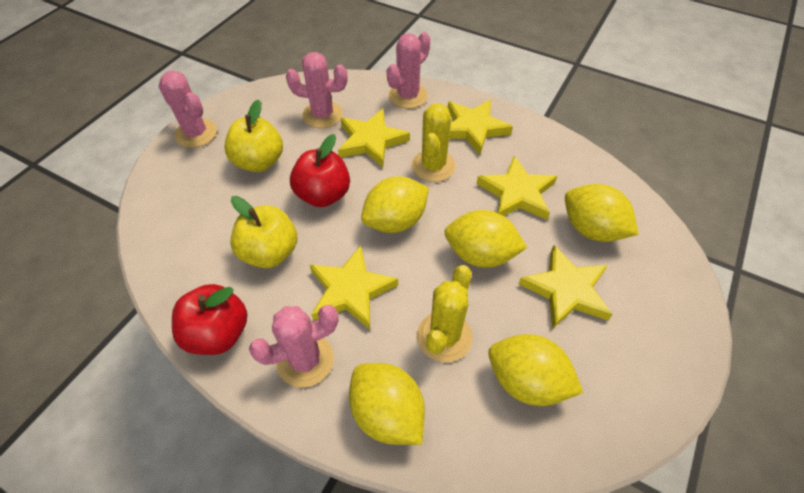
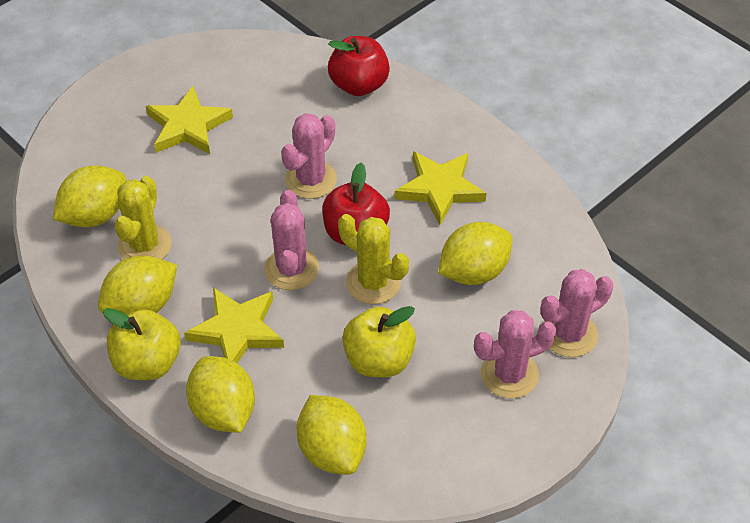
yellow star: [310,245,398,330] [338,109,410,167] [448,99,513,155] [477,156,557,220] [519,245,613,329] = 5 -> [146,86,233,154] [184,287,284,363] [395,152,486,225] = 3

